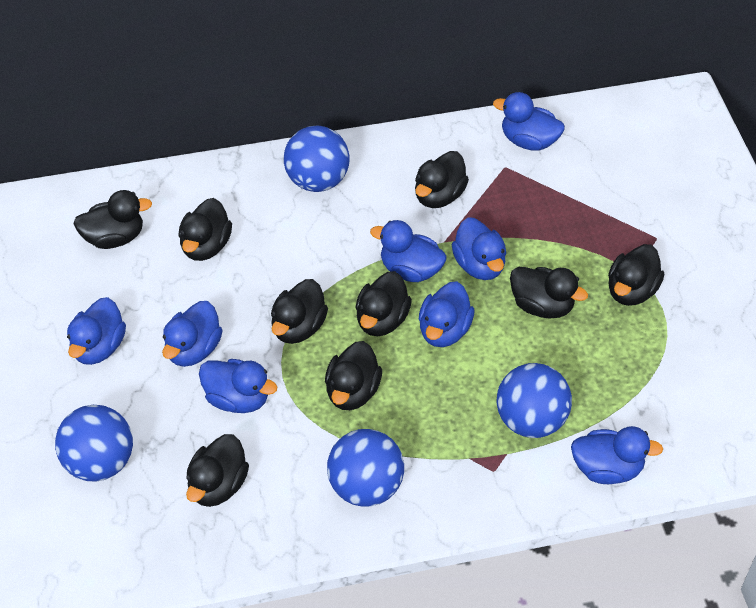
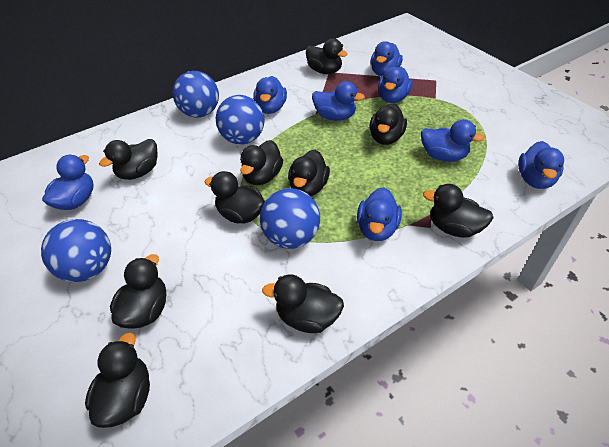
black duck: [73,190,152,249] [178,198,232,261] [186,434,249,507] [271,279,328,344] [325,341,382,410] [356,271,412,336] [415,151,469,208] [510,267,588,318] [608,244,665,306] = 9 -> [85,332,150,428] [99,139,158,180] [110,254,166,329] [205,171,265,223] [240,140,283,185] [262,274,344,333] [288,150,330,196] [306,38,348,74] [369,103,407,145] [423,184,494,238] = 10

